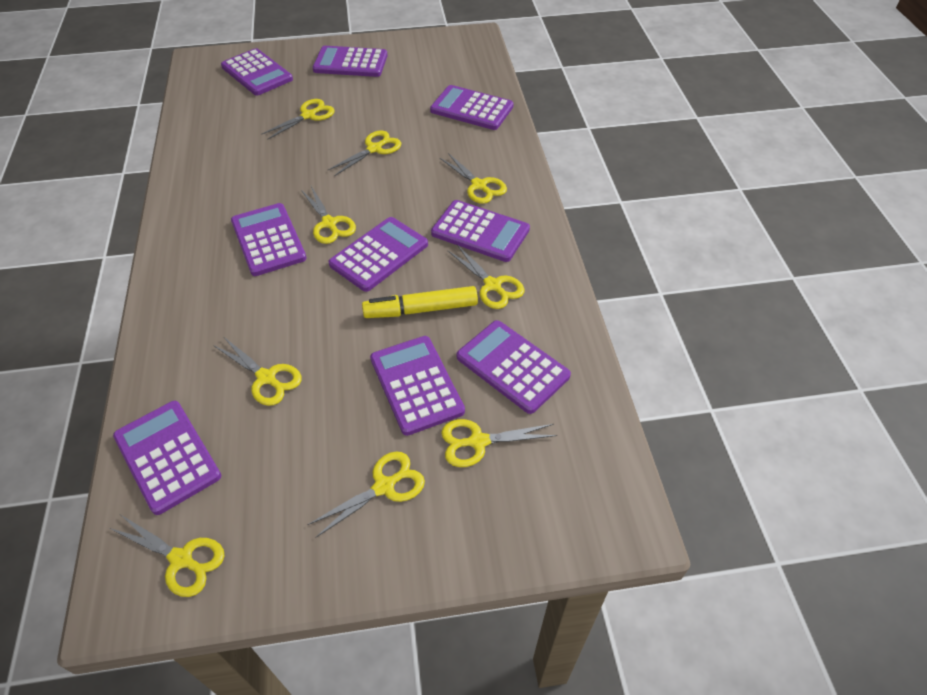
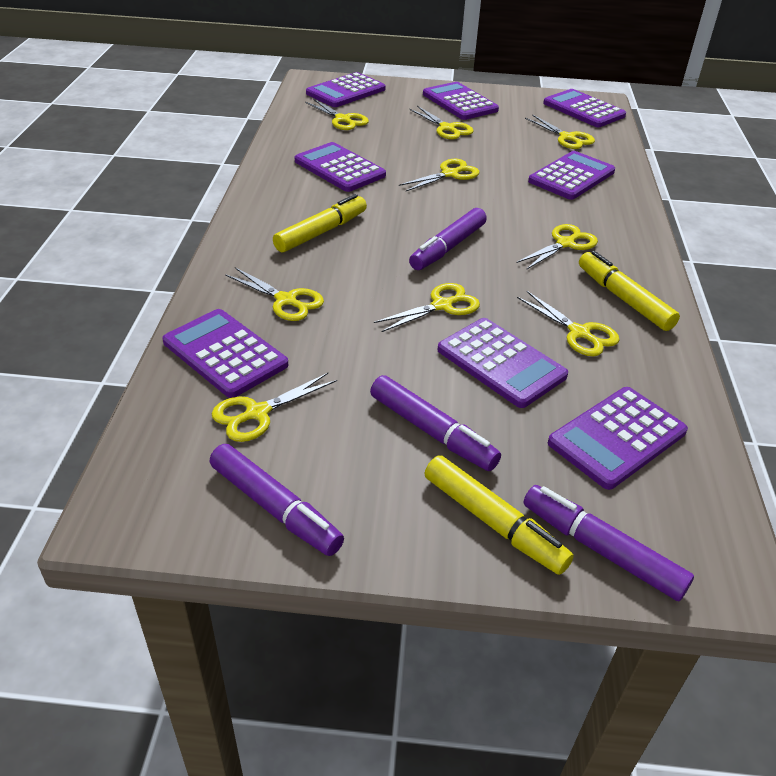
purple calculator: [113,401,221,515] [221,48,293,96] [231,203,307,276] [312,46,388,77] [328,217,428,292] [370,336,465,436] [430,85,514,130] [431,200,530,262] [457,320,571,414] = 9 -> [163,309,288,398] [295,142,386,192] [306,72,386,107] [423,82,499,120] [437,318,568,408] [528,151,615,200] [543,89,626,127] [548,387,688,490] = 8
purple marker: none = 0 -> [210,444,344,556] [370,375,501,471] [409,208,487,270] [523,485,694,601] = 4
yellow marker: [362,286,478,318] = 1 -> [273,194,367,253] [424,455,574,575] [579,251,680,331] = 3

